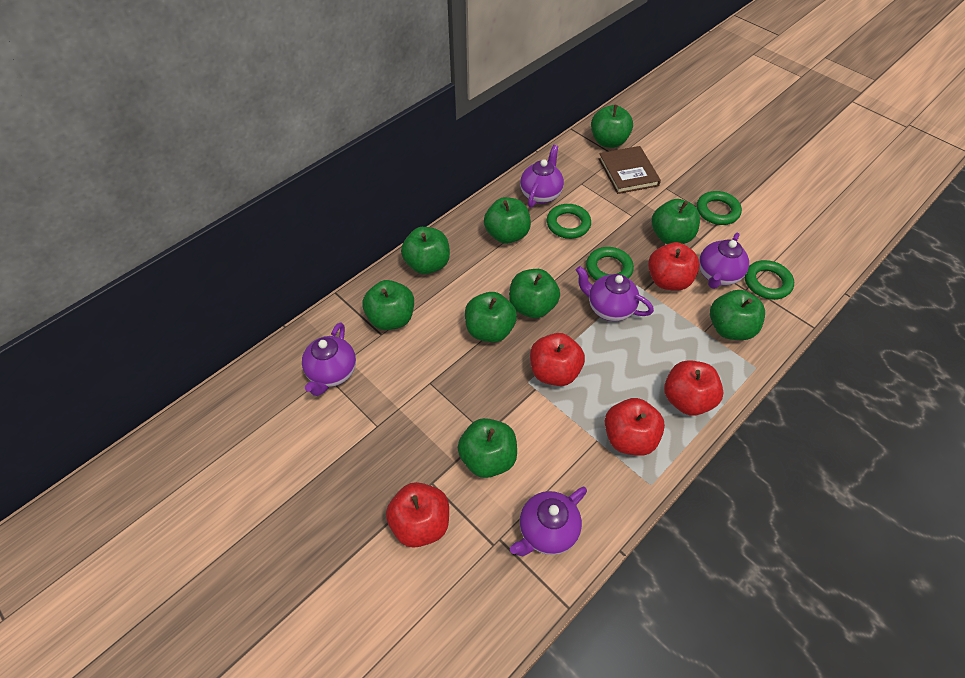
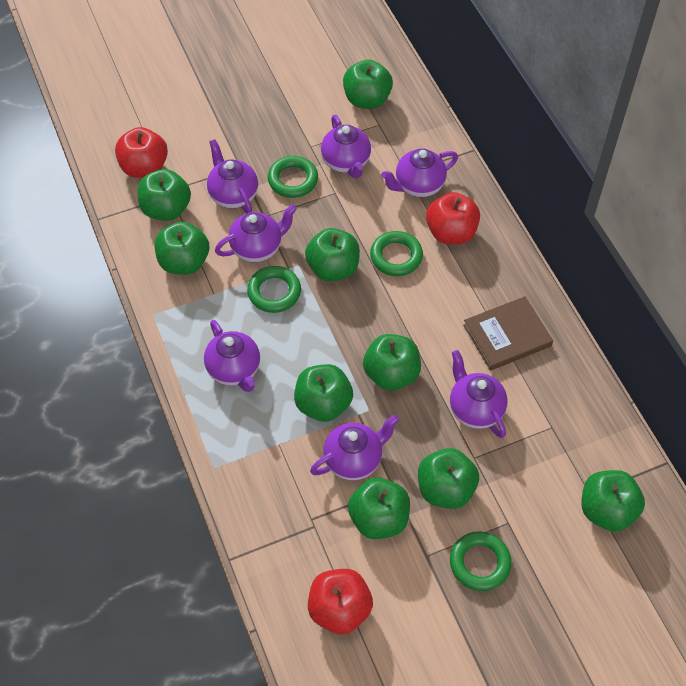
purple teapot: [302,322,356,396] [510,487,587,556] [520,145,564,208] [576,266,654,321] [699,232,749,289] = 5 -> [204,320,260,392] [207,139,258,213] [215,205,297,262] [310,414,399,480] [321,115,371,178] [381,149,458,197] [450,350,507,438] = 7
red apple: [386,482,449,548] [530,333,585,386] [605,398,665,456] [648,242,700,291] [664,360,724,416] = 5 -> [115,127,168,178] [308,569,373,634] [426,192,480,244] = 3

